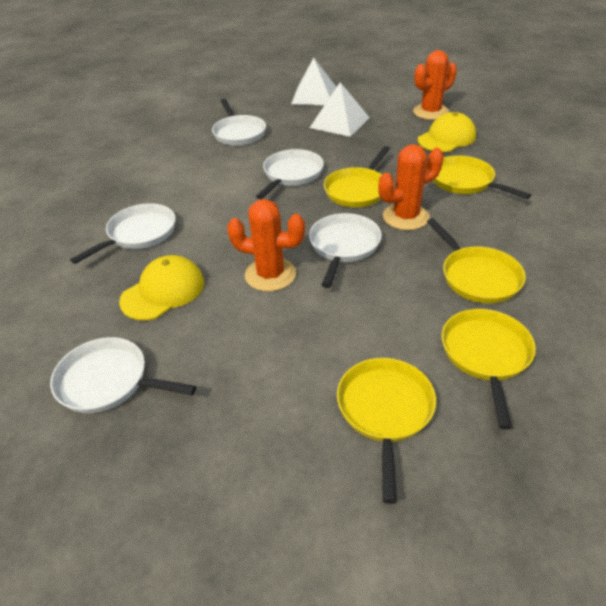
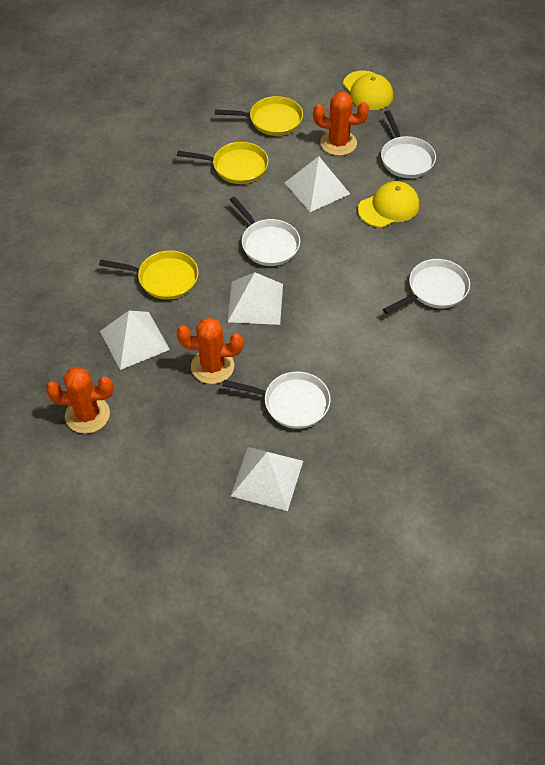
white pan: [50,337,196,413] [70,203,176,264] [212,99,266,146] [256,149,324,199] [309,213,382,288] = 5 -> [223,371,331,429] [230,196,300,266] [381,110,436,178] [383,259,470,314] = 4
white pyramid: [291,58,337,105] [310,82,370,137] = 2 -> [100,311,170,370] [227,272,283,325] [231,447,303,511] [285,156,350,212] = 4
yellow pan: [324,146,390,207] [337,358,436,504] [427,218,526,304] [433,156,531,199] [442,309,536,430] = 5 -> [99,250,199,300] [177,142,268,184] [215,96,303,136] = 3

